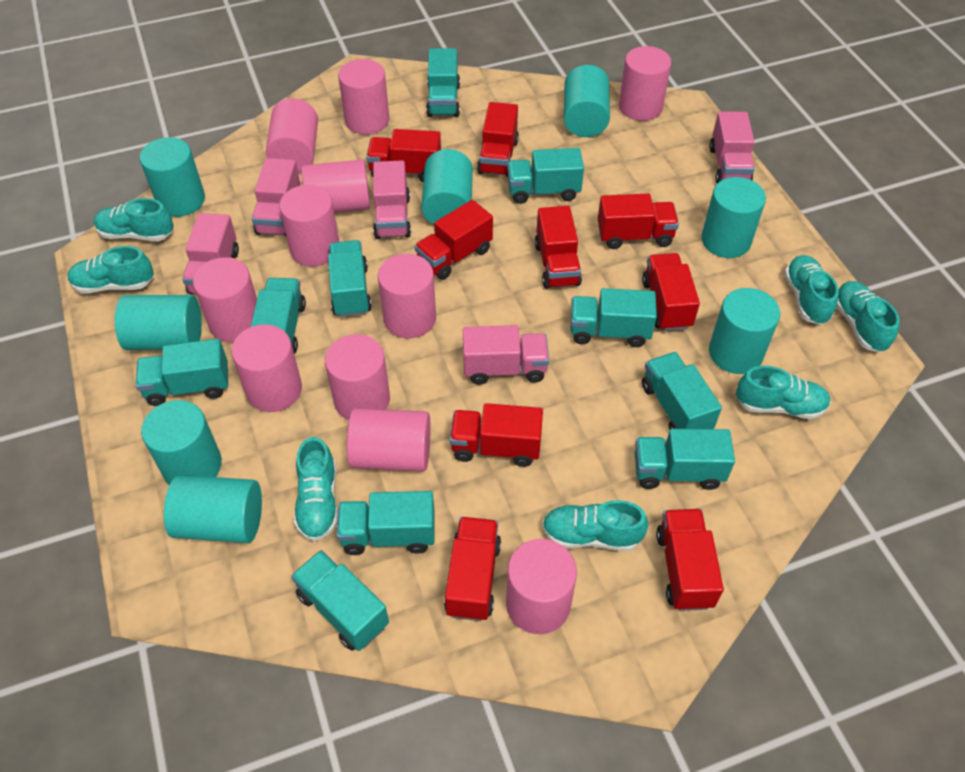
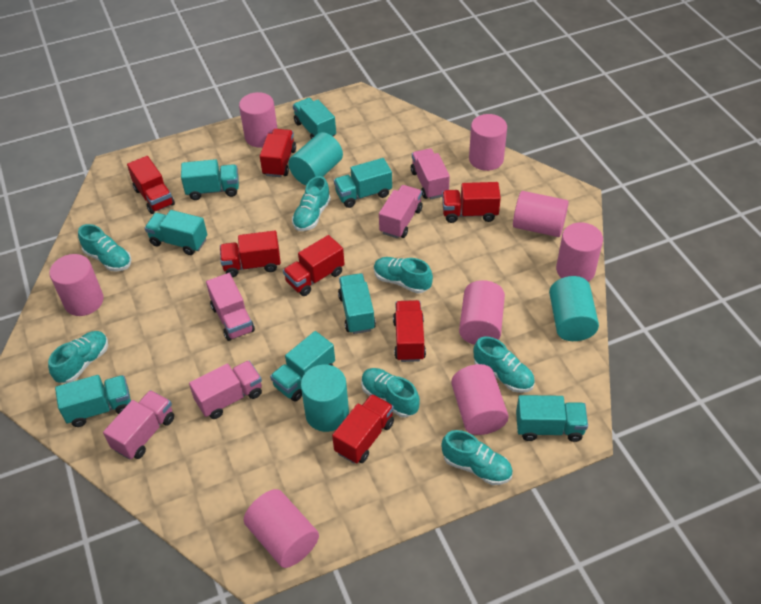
pink cylinder: [193,258,257,342] [231,324,302,412] [266,98,318,173] [279,185,339,267] [301,160,370,213] [325,334,390,420] [338,59,389,135] [347,408,430,472] [378,254,436,338] [506,539,577,634] [619,46,671,121] = 11 -> [49,254,103,316] [239,92,278,148] [244,489,319,568] [451,364,509,435] [459,280,505,345] [469,114,507,171] [513,191,569,237] [556,222,603,282] = 8
red truck: [366,129,441,182] [415,200,493,280] [444,517,501,621] [450,403,543,467] [477,102,519,177] [535,206,582,289] [598,194,679,249] [642,253,700,331] [656,509,724,611] = 9 -> [127,156,175,214] [220,231,281,277] [260,129,296,177] [283,235,344,296] [332,394,394,463] [393,300,426,362] [442,182,501,223] = 7
turquoise cylinder: [115,295,202,350] [140,137,205,217] [141,400,222,485] [164,475,262,543] [421,149,473,224] [564,65,610,137] [701,177,766,258] [709,288,780,374] = 8 -> [288,132,343,185] [301,365,349,432] [549,276,599,341] = 3
turquoise truck: [136,339,228,406] [251,278,306,354] [291,550,389,651] [328,240,372,318] [337,491,435,555] [426,48,460,117] [507,148,584,204] [571,288,657,347] [635,429,735,490] [642,352,722,431] = 10 -> [55,375,131,427] [145,210,207,255] [181,159,239,200] [270,331,335,401] [293,98,336,139] [334,158,392,208] [338,273,376,334] [516,395,588,442] = 8

